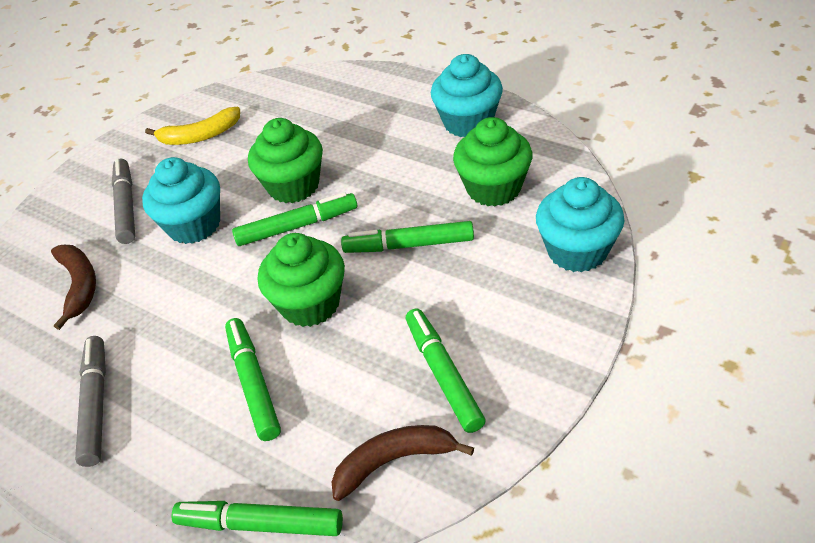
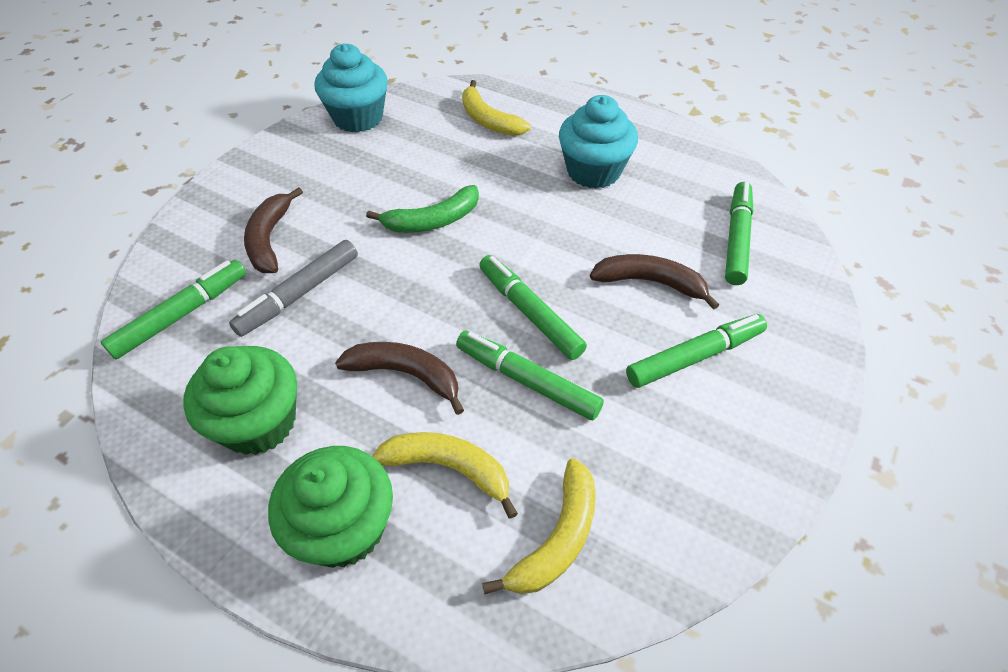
brown banana: [51,245,96,330] [332,425,474,501] = 2 -> [244,187,303,273] [335,342,464,415] [590,254,719,310] = 3
green banana: none = 0 -> [366,185,479,233] = 1
green cupcake: [248,118,323,203] [258,233,345,327] [453,117,533,206] = 3 -> [183,346,297,455] [268,446,393,568] = 2
grey marker: [75,336,106,467] [112,159,135,244] = 2 -> [229,240,358,337] = 1
turquoise cupcake: [142,157,220,244] [431,54,503,137] [536,177,625,272] = 3 -> [315,43,388,133] [559,95,638,189] = 2
yellow banana: [145,107,240,145] = 1 -> [372,432,518,519] [462,80,531,136] [482,458,596,594] = 3

